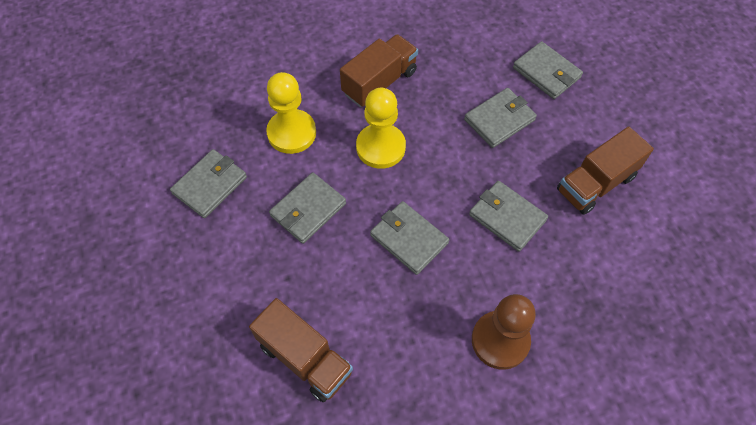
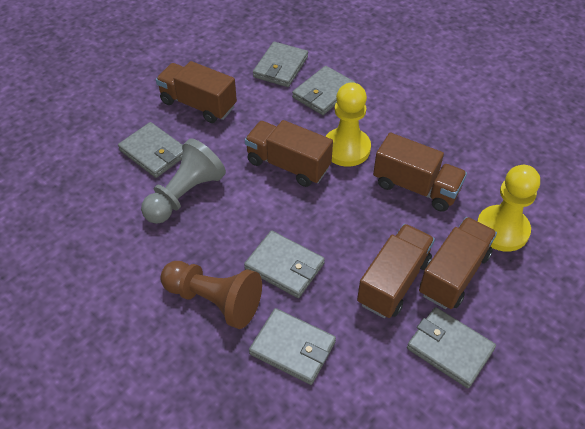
brown truck: [249,298,353,402] [340,34,418,107] [557,127,654,215] = 3 -> [156,61,237,123] [245,120,333,187] [357,224,435,318] [373,133,467,212] [419,217,497,309] = 5
grey pawn: none = 0 -> [141,138,226,224] = 1

